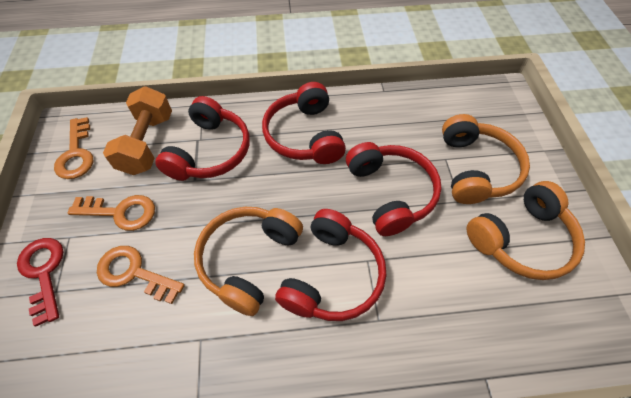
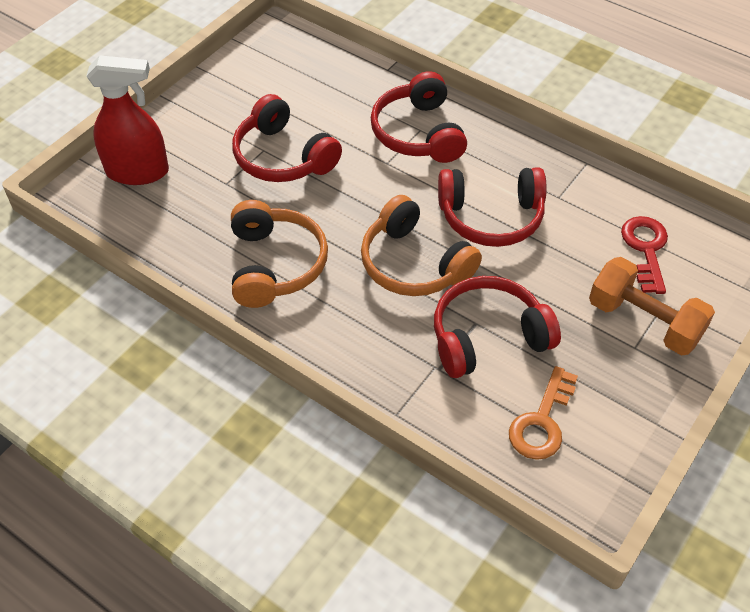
orange headphones: [194,207,303,316] [442,114,530,204] [466,181,585,280] = 3 -> [231,200,328,308] [361,195,482,296] = 2
orange key: [54,117,93,179] [67,195,155,231] [97,246,185,304] = 3 -> [509,366,578,460] = 1
red spray bottle: none = 0 -> [86,55,169,185] = 1

